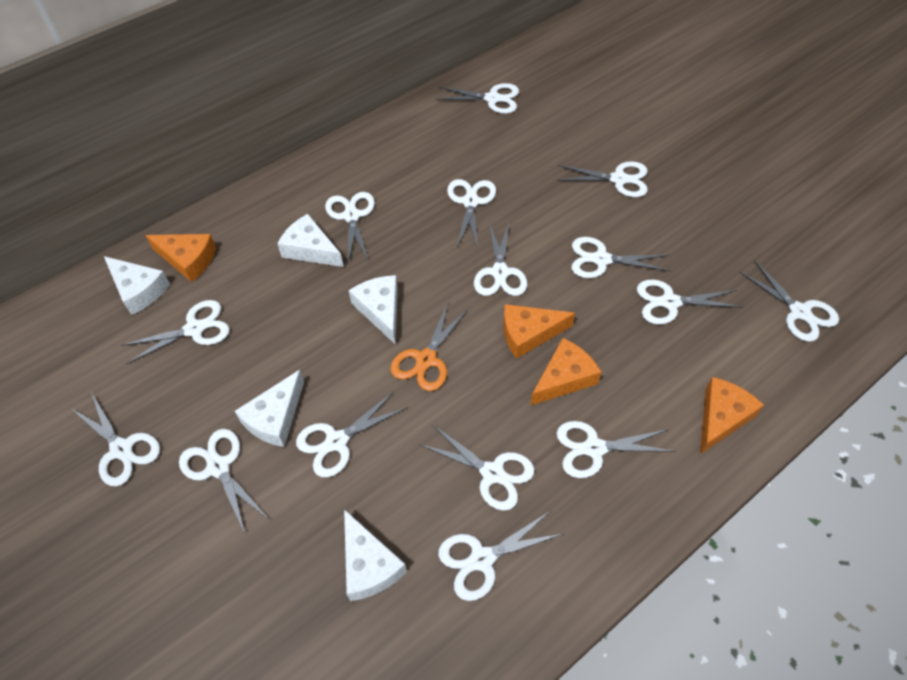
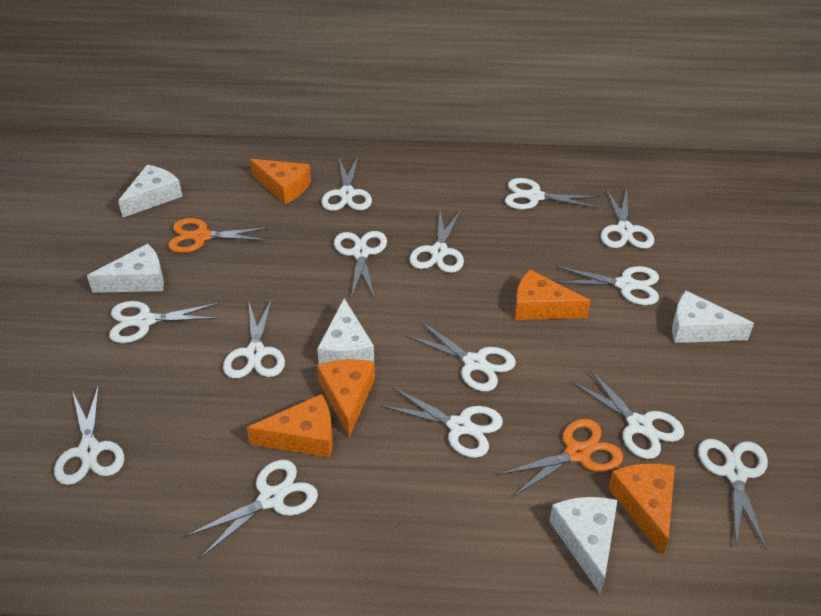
orange cheese: [145,234,216,282] [503,304,575,359] [530,338,601,406] [700,377,764,454] = 4 -> [247,394,333,457] [250,159,311,204] [317,359,375,437] [515,270,590,320] [608,463,675,556] = 5
orange scissors: [390,303,468,391] = 1 -> [168,218,270,253] [498,419,623,497] = 2
white scissors: [71,392,160,486] [121,300,230,364] [179,429,269,533] [296,391,408,477] [325,192,375,262] [419,424,534,511] [436,83,519,114] [438,511,563,601] [447,179,496,249] [474,223,527,296] [557,421,676,478] [558,161,648,197] [572,237,671,278] [637,279,743,324] [739,261,839,342] = 15 -> [54,384,124,485] [109,301,220,343] [185,460,318,558] [223,298,285,379] [321,156,372,211] [334,231,387,299] [380,387,503,458] [406,321,516,392] [410,210,464,273] [505,178,600,209] [556,266,659,305] [571,368,684,459] [601,189,655,249] [698,439,768,550] = 14

